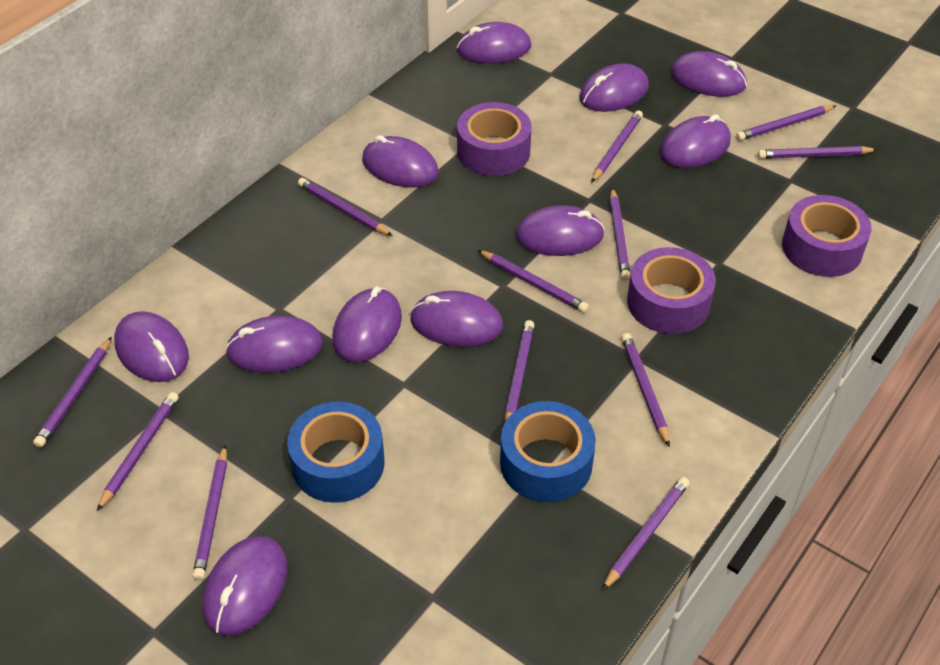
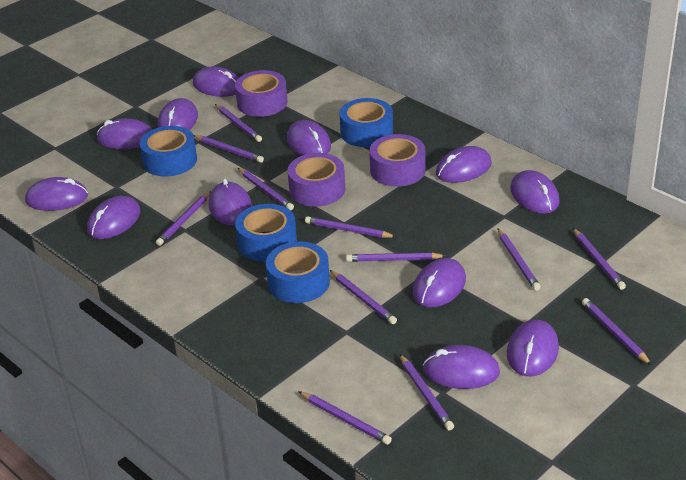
blue tape: [287,401,384,503] [500,401,596,502] = 2 -> [140,126,197,177] [235,204,297,262] [266,241,330,303] [339,98,393,147] = 4
purple mouse: [114,311,189,382] [202,536,287,636] [225,315,323,373] [332,287,402,362] [362,135,439,187] [410,291,503,347] [457,22,531,63] [516,205,604,256] [579,63,649,112] [660,114,731,168] [671,51,747,97] = 11 -> [25,177,88,211] [87,196,140,239] [97,118,153,149] [158,98,198,130] [193,66,238,97] [209,179,252,226] [287,120,331,156] [413,258,466,307] [423,345,500,389] [436,146,492,183] [507,319,559,377] [510,170,560,214] = 12

